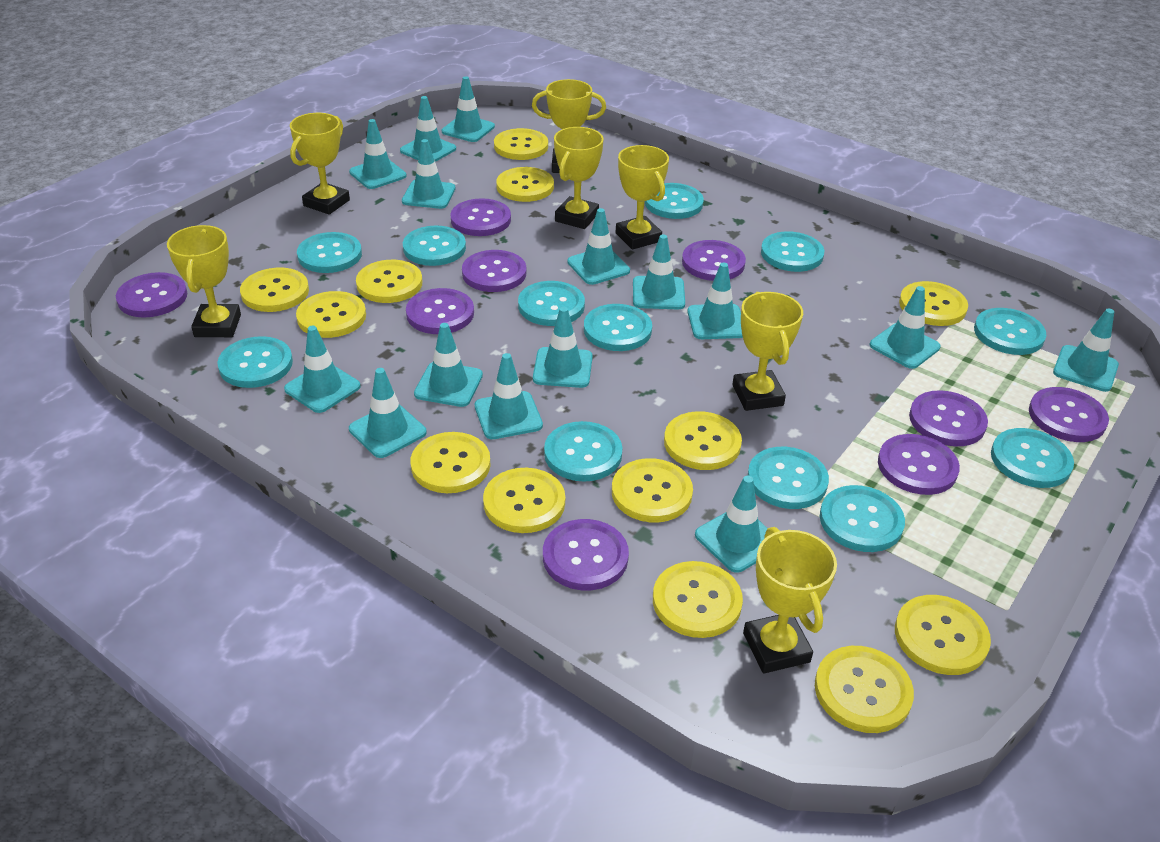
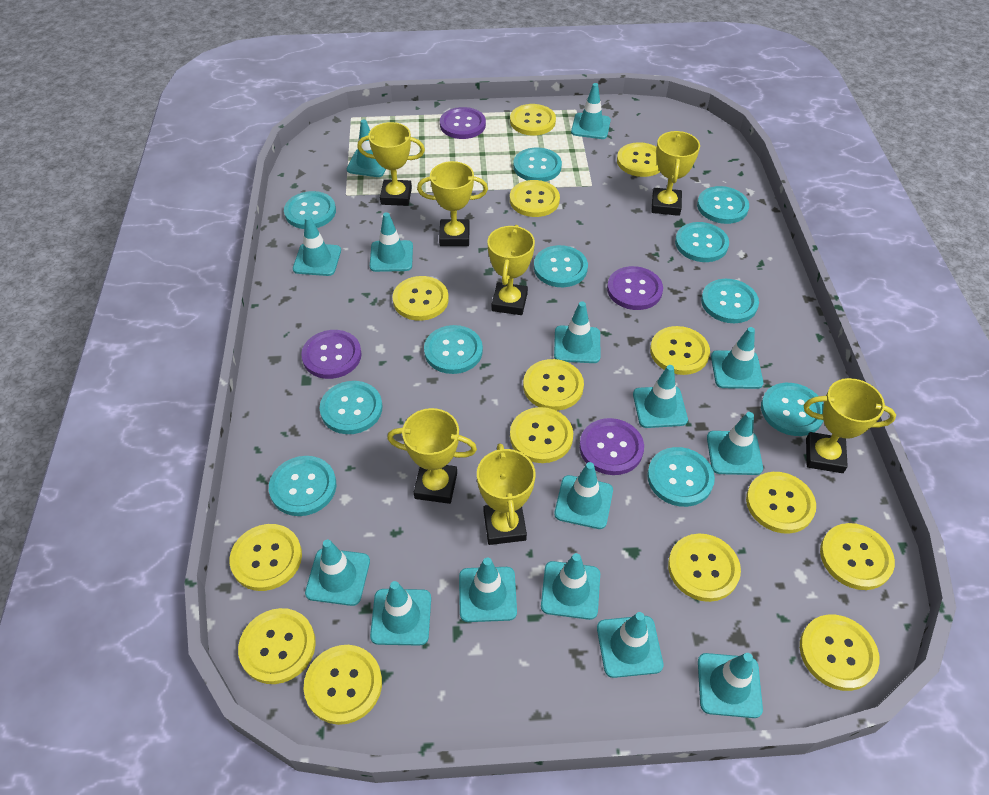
purple button: [116,272,187,318] [406,288,474,334] [450,198,511,236] [462,250,526,292] [543,519,629,590] [682,240,746,281] [878,434,960,495] [909,390,988,446] [1029,387,1109,442] = 9 -> [301,330,362,379] [440,107,486,139] [579,418,644,475] [607,266,663,310] = 4
turquoise button: [217,336,293,388] [297,232,362,273] [403,225,466,266] [518,281,585,326] [544,421,623,482] [584,304,652,351] [645,183,704,219] [748,447,829,509] [761,231,824,272] [820,485,905,552] [974,308,1046,355] [991,428,1074,488] = 12 -> [269,456,336,516] [284,191,336,229] [320,381,382,434] [424,325,483,374] [513,148,562,182] [534,245,588,287] [647,447,715,507] [675,222,729,262] [697,186,749,224] [701,279,759,323] [761,383,824,436] = 11
yellow button: [240,268,309,312] [296,291,366,338] [356,260,423,303] [411,432,491,493] [483,468,565,533] [494,128,548,160] [496,167,554,202] [612,458,693,522] [653,561,743,638] [664,411,742,470] [815,646,914,733] [895,595,991,675] [899,281,968,326] = 13 -> [230,524,302,591] [238,608,316,684] [304,645,382,725] [392,276,449,321] [510,104,556,136] [510,180,560,217] [510,407,573,463] [523,359,584,411] [617,142,660,177] [650,326,710,375] [668,534,741,602] [746,472,816,534] [800,614,880,691] [820,523,895,590] = 14

